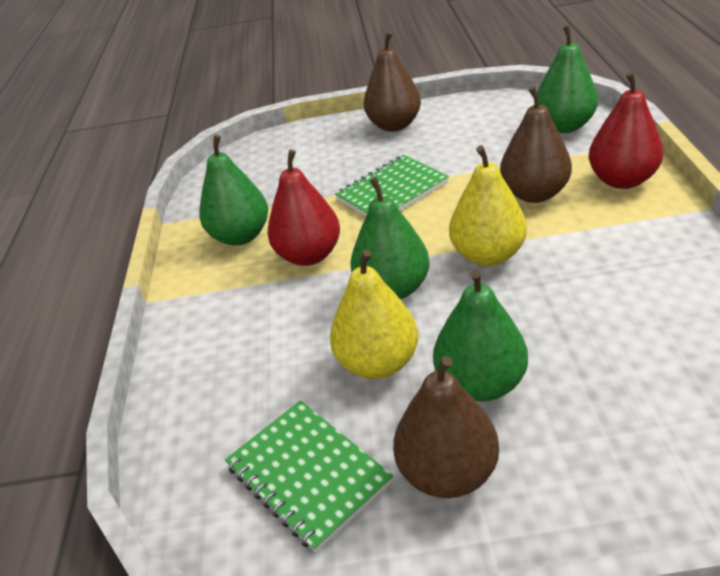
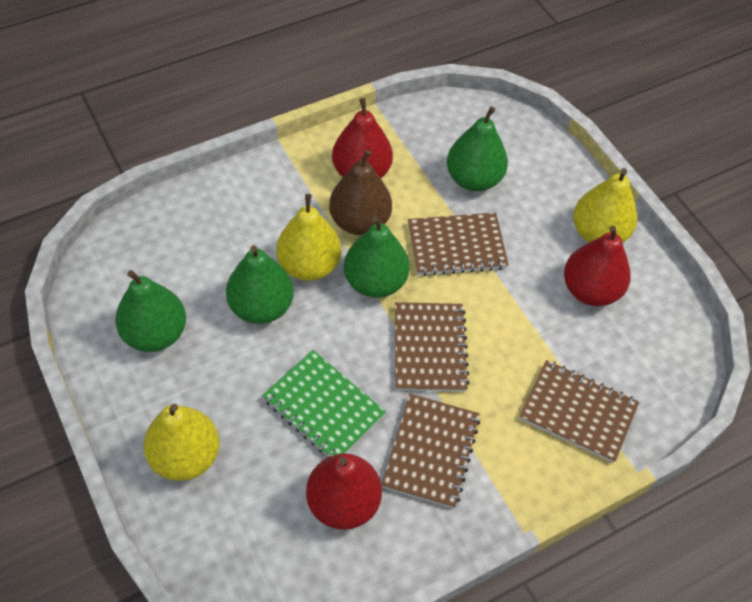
brown notebook: none = 0 -> [382,394,480,509] [395,302,470,392] [408,213,509,276] [519,360,639,463] = 4
brown pear: [364,32,421,132] [393,356,499,498] [500,86,572,203] = 3 -> [329,150,392,235] = 1
green notebook: [225,401,393,552] [335,155,449,216] = 2 -> [262,350,386,458] = 1
red pear: [268,149,340,266] [589,72,663,189] = 2 -> [306,453,382,530] [332,98,393,178] [564,226,631,306] = 3
yellow pear: [330,249,418,379] [449,145,527,266] = 2 -> [144,404,220,481] [276,194,342,281] [573,168,637,243] = 3

